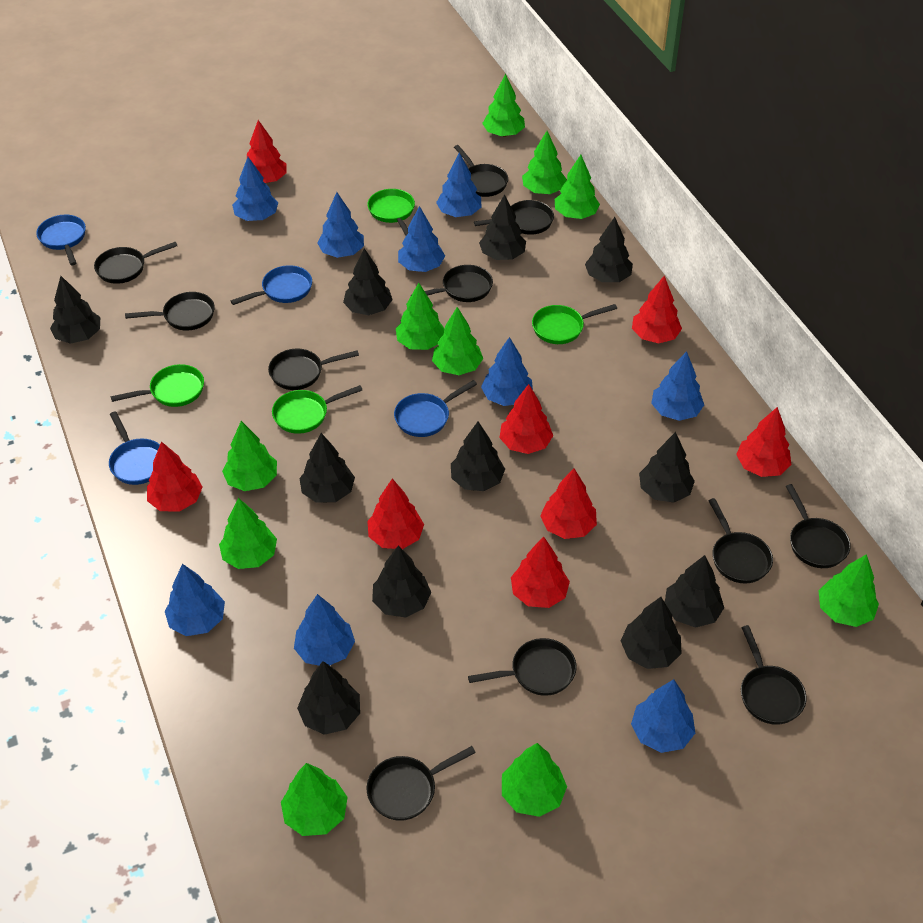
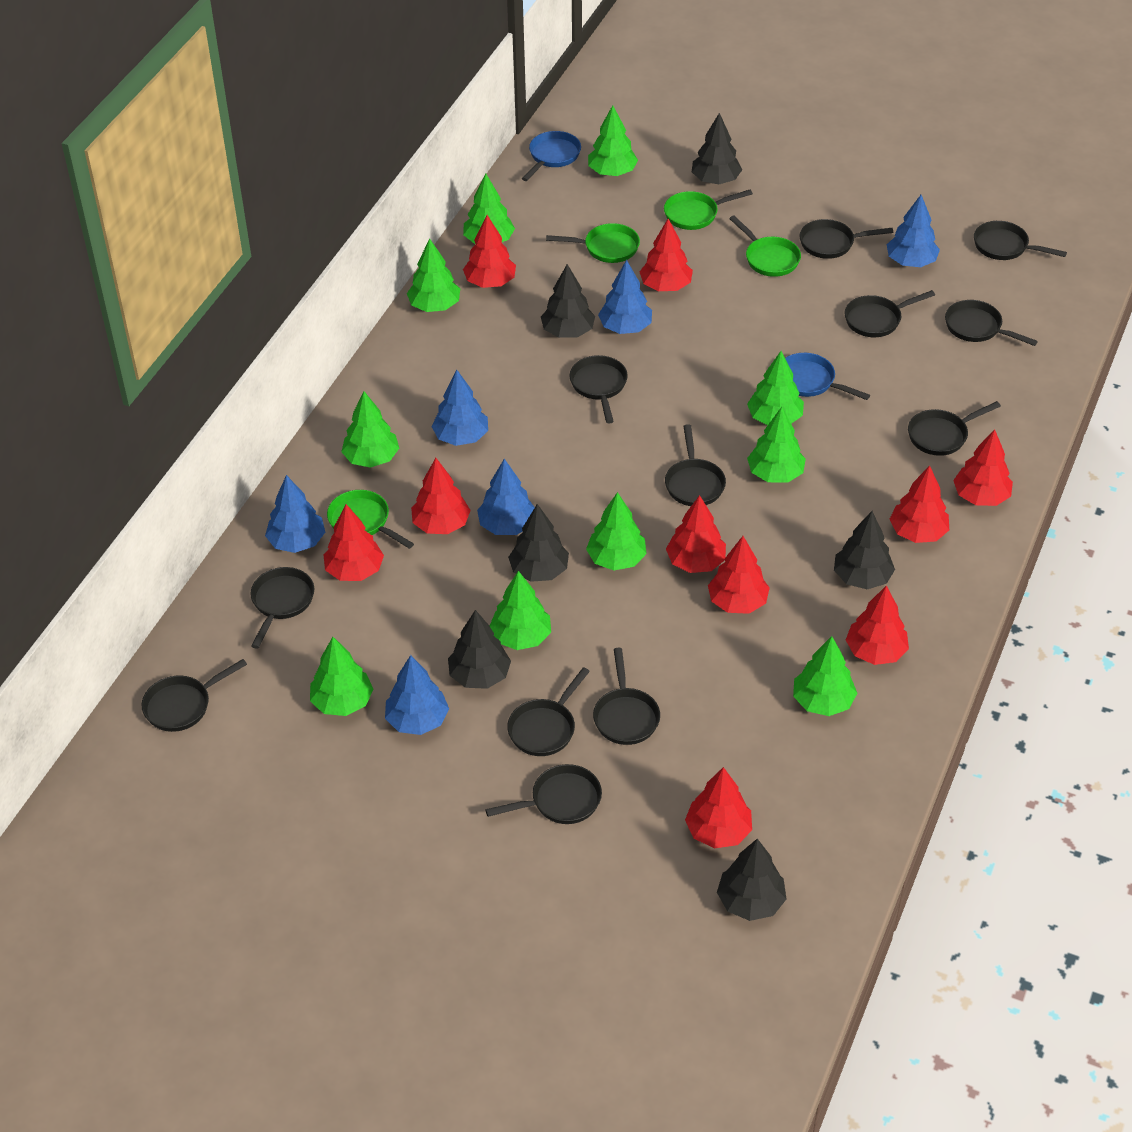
black pan: [94,242,178,284] [125,292,215,331] [268,349,359,390] [367,746,476,821] [411,265,493,302] [454,145,508,197] [468,638,577,696] [474,200,554,235] [708,498,773,584] [741,625,807,725] [786,484,851,568] = 11 -> [142,659,247,732] [250,567,314,649] [485,764,602,824] [507,667,590,756] [569,355,628,423] [593,648,660,745] [665,424,726,506] [799,219,893,259] [844,290,935,337] [908,401,1001,456] [945,300,1038,346] [974,221,1067,260] = 12
black tree: [50,276,100,344] [297,661,360,735] [299,433,355,503] [343,248,393,315] [372,545,431,617] [451,422,505,491] [479,194,526,260] [585,217,633,282] [621,597,682,669] [639,432,695,503] [665,555,724,628] = 11 -> [448,610,511,689] [508,504,569,582] [541,264,595,338] [692,113,742,184] [717,839,786,921] [834,511,895,589] = 6
blue pan: [36,215,86,265] [109,411,160,485] [231,265,312,305] [394,380,477,437] = 4 -> [522,131,581,181] [785,353,870,400] = 2
blue tree: [165,564,225,636] [232,157,278,221] [294,594,355,666] [317,192,364,258] [398,206,445,272] [436,153,481,217] [481,337,533,406] [631,679,695,753] [651,351,704,421] = 9 -> [265,475,325,553] [385,655,449,735] [431,370,488,446] [477,459,535,535] [598,260,652,334] [887,195,940,267] = 6
red tree: [147,442,203,512] [247,120,287,183] [367,478,424,549] [499,384,553,454] [511,536,570,608] [540,468,597,539] [632,276,682,343] [736,407,791,477] = 8 -> [324,504,384,581] [411,458,471,534] [463,215,516,288] [640,219,693,291] [666,495,726,573] [685,767,752,849] [708,536,770,614] [846,585,909,665] [889,465,949,543] [953,429,1013,506] = 10

